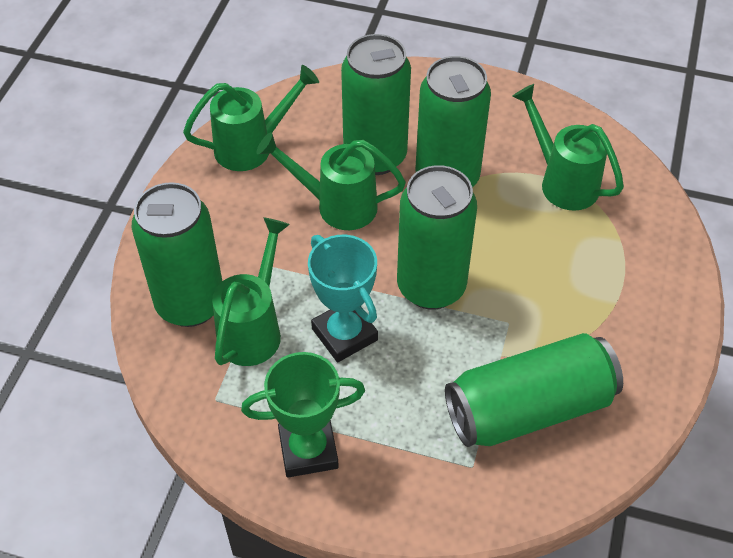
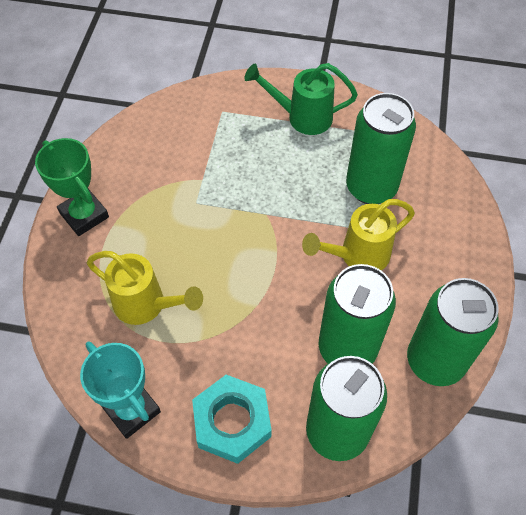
green can: [132,182,222,327] [341,34,411,175] [397,165,477,310] [416,56,491,188] [445,333,623,447] = 5 -> [306,356,387,461] [319,264,396,364] [346,93,416,204] [407,278,499,386] = 4
green watering can: [183,65,319,171] [212,217,290,366] [257,132,406,230] [512,84,624,211] = 4 -> [244,63,358,135] = 1
turquoise nut: none = 0 -> [192,375,272,464] = 1
yellow watering can: none = 0 -> [87,251,203,325] [302,199,415,270] = 2

